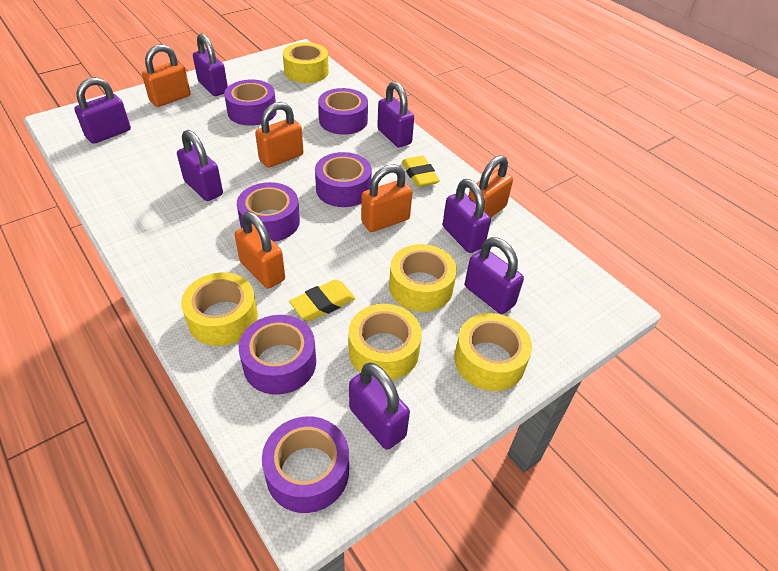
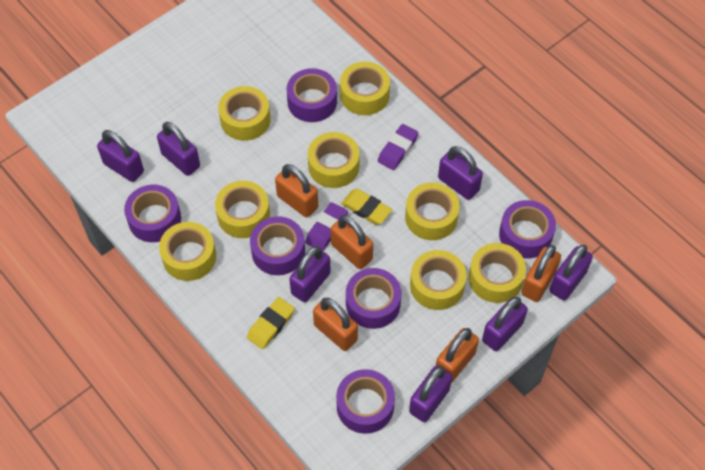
purple eraser: none = 0 -> [305,202,348,251] [378,124,418,170] = 2
yellow tape: [181,272,258,346] [283,42,329,83] [349,304,422,380] [389,244,457,312] [454,313,532,391] = 5 -> [159,222,216,281] [215,181,270,238] [218,86,270,141] [308,132,360,188] [340,62,390,115] [405,183,460,240] [410,250,467,310] [469,243,526,303] = 8

